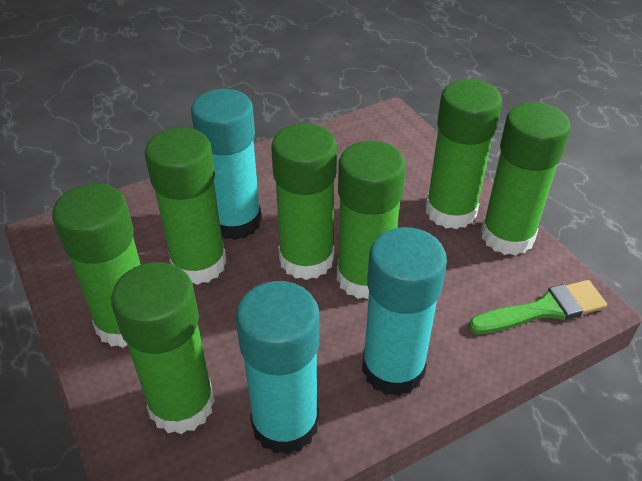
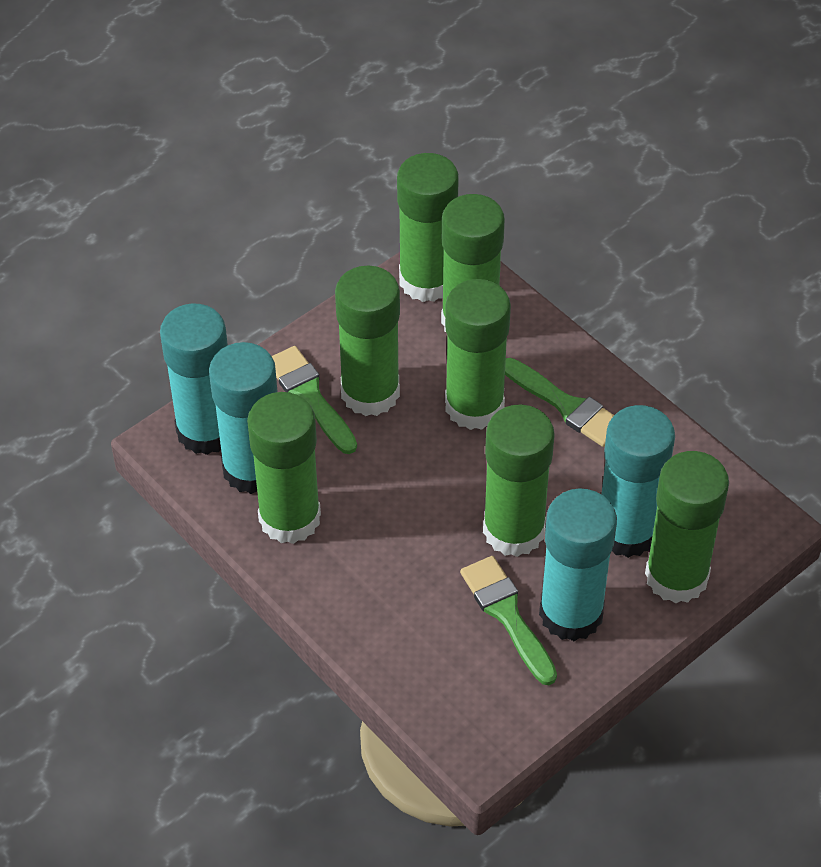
green brush: [469,280,607,334] = 1 -> [272,346,357,454] [460,556,557,685] [505,358,614,447] = 3
turquoise glue stick: [191,89,262,240] [236,281,319,455] [362,227,447,396] = 3 -> [160,304,228,455] [209,342,277,494] [539,489,617,641] [601,405,675,558] = 4

